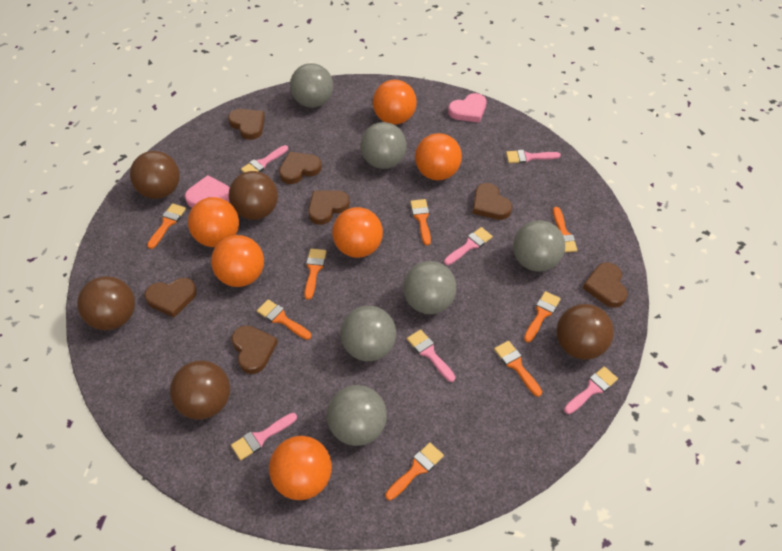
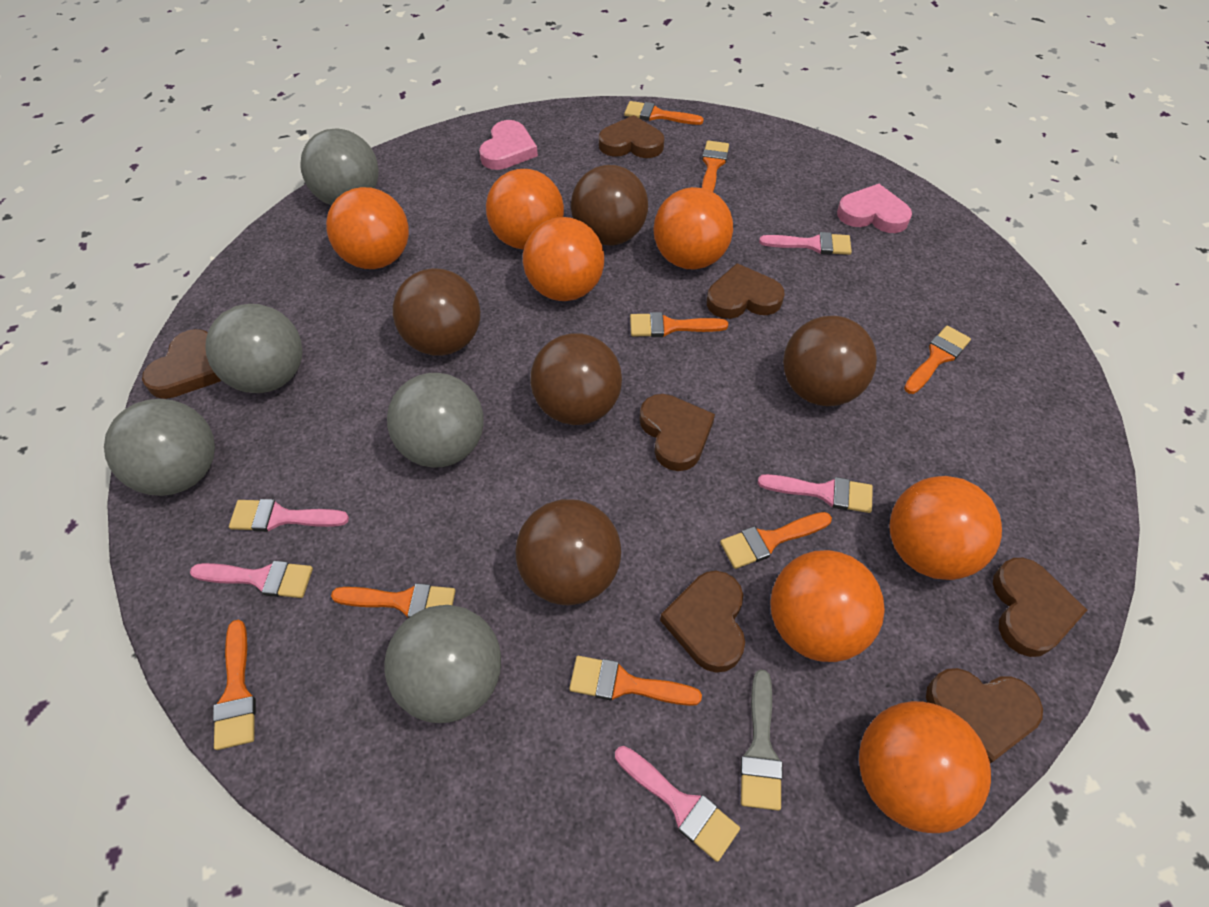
grey ball: [290,63,333,108] [327,385,387,446] [341,306,396,361] [361,122,407,169] [403,261,457,314] [513,220,565,272] = 6 -> [104,399,215,496] [205,304,302,393] [300,128,379,205] [384,605,501,723] [387,373,484,468] = 5
grey brush: none = 0 -> [740,669,782,811] = 1
orange ball: [188,197,239,247] [211,235,264,287] [269,436,332,500] [332,207,383,258] [373,80,417,125] [415,133,462,181] = 6 -> [326,187,409,269] [486,169,564,250] [523,217,604,301] [653,187,733,269] [770,550,885,662] [859,701,991,833] [889,476,1002,580] = 7
pink brush: [231,413,297,460] [241,145,288,172] [407,329,455,382] [444,227,493,265] [506,150,561,163] [564,366,618,414] = 6 -> [190,561,313,598] [229,499,349,532] [615,746,740,862] [758,474,873,513] [759,232,852,255] = 5

